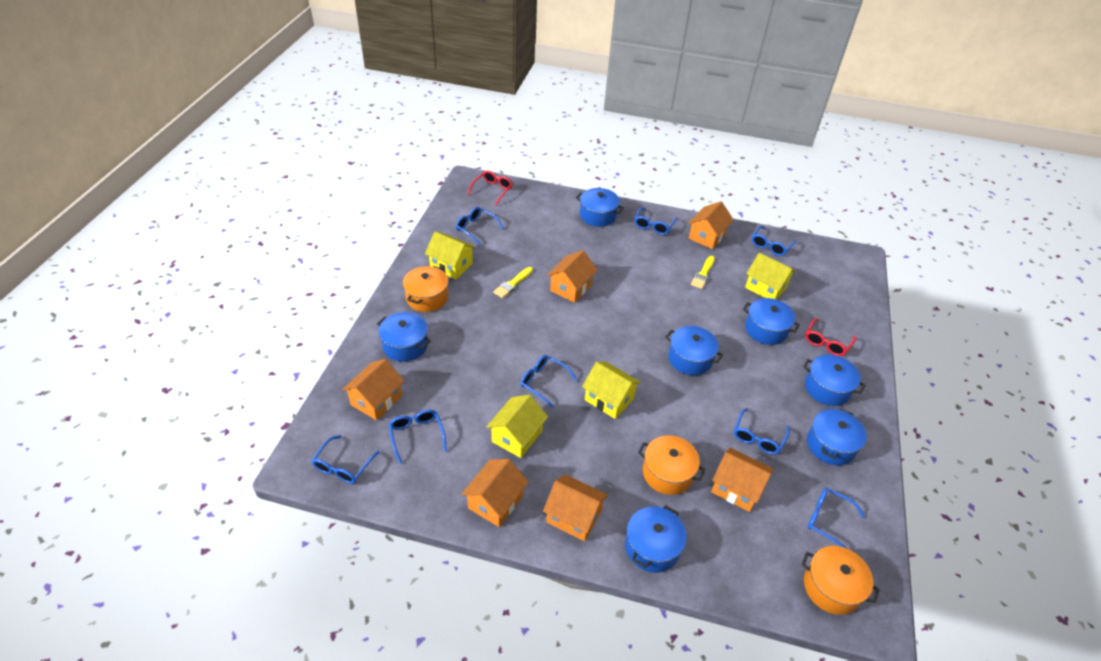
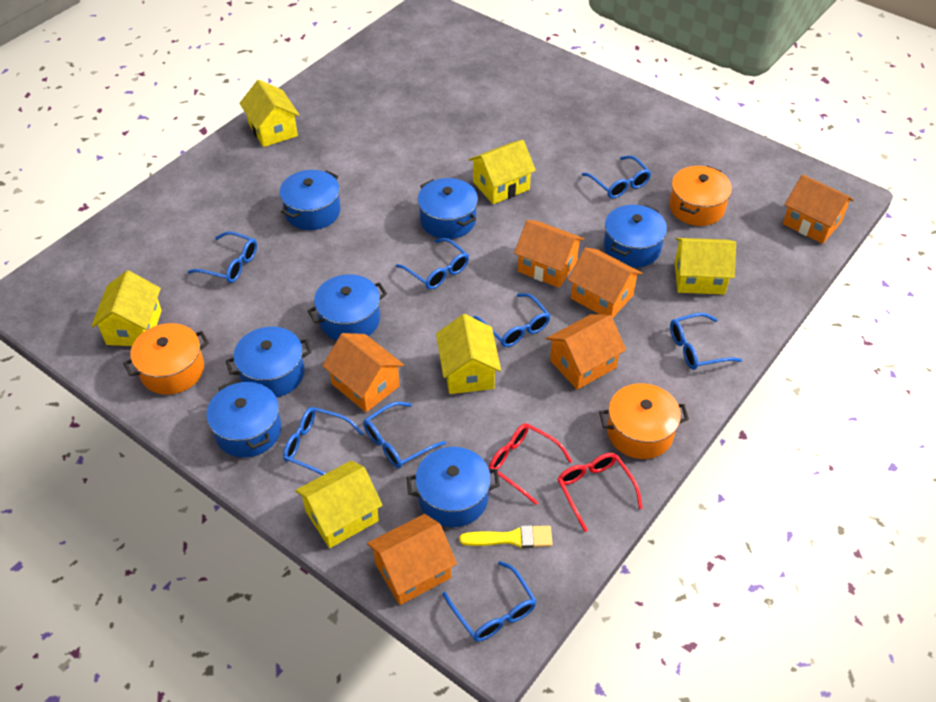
yellow brush: [493,267,533,298] [691,256,715,289] = 2 -> [460,525,553,548] = 1
yellow house: [425,231,476,279] [486,395,548,458] [582,362,641,419] [745,252,796,300] = 4 -> [91,270,162,346] [239,80,300,147] [295,461,383,548] [436,314,501,394] [469,140,536,204] [675,238,736,295] = 6

